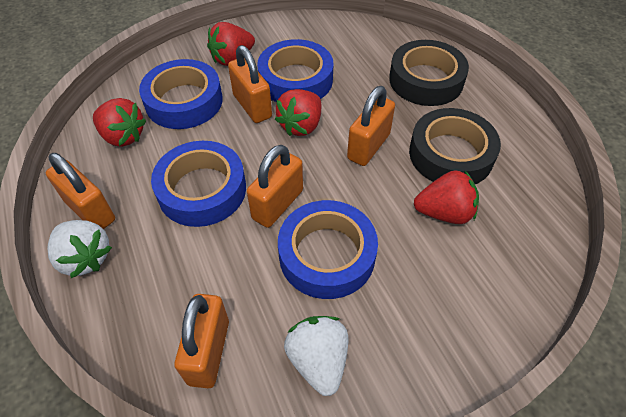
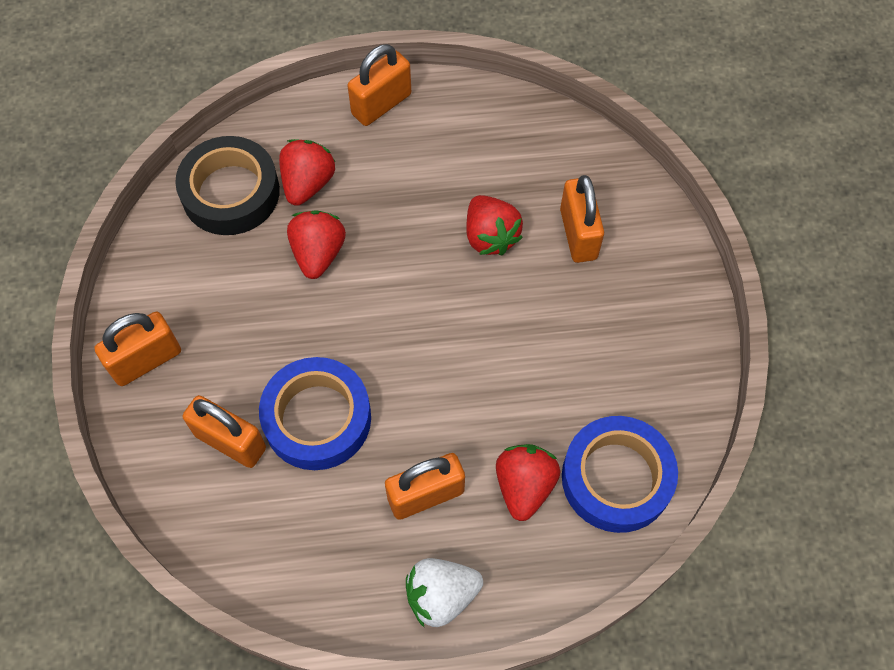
black tape: [389,40,469,106] [409,108,501,184] = 2 -> [175,136,280,235] = 1
blue tape: [139,59,222,129] [151,141,246,227] [257,39,333,102] [278,200,378,299] = 4 -> [259,357,371,470] [562,416,678,533] = 2
white strawberry: [47,220,112,278] [284,316,348,396] = 2 -> [406,558,483,627] = 1

